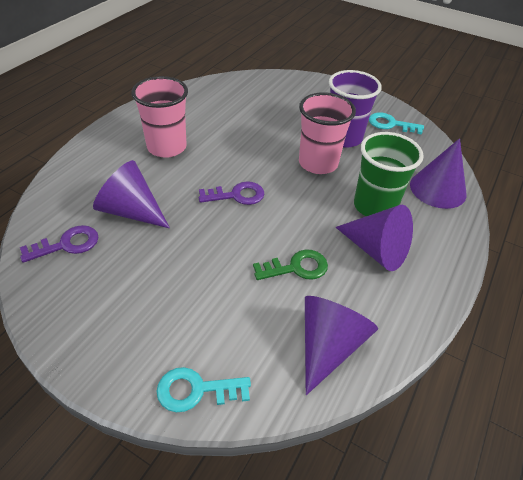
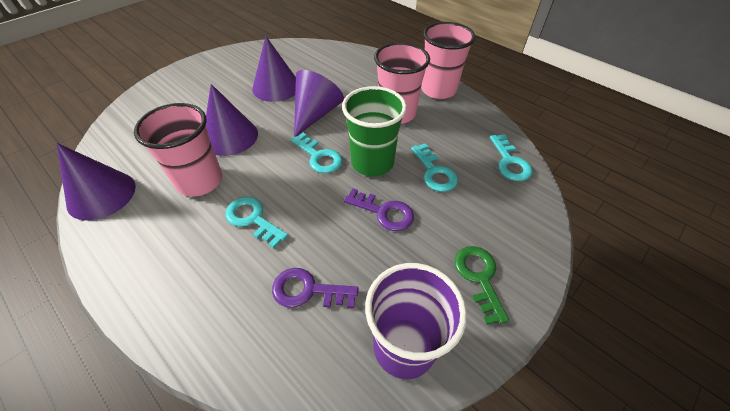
pink cup: [131,76,188,158] [299,92,356,174] = 2 -> [134,103,222,197] [374,42,430,124] [421,22,475,99] = 3
turquoise key: [156,367,251,412] [369,113,424,134] = 2 -> [225,197,288,249] [291,133,343,173] [411,143,458,192] [490,134,533,181] = 4

